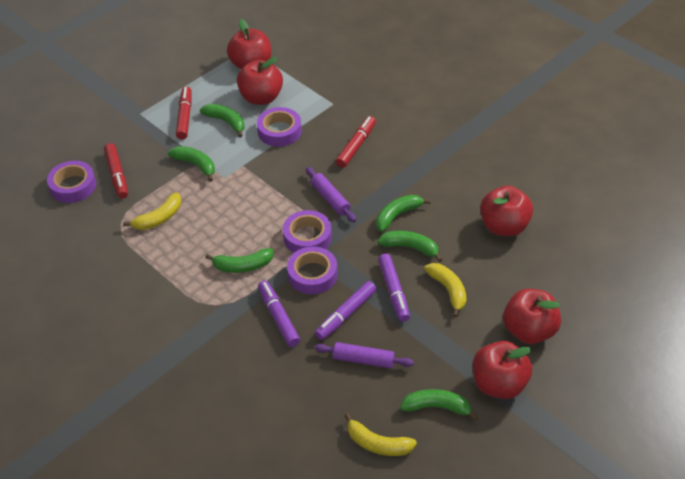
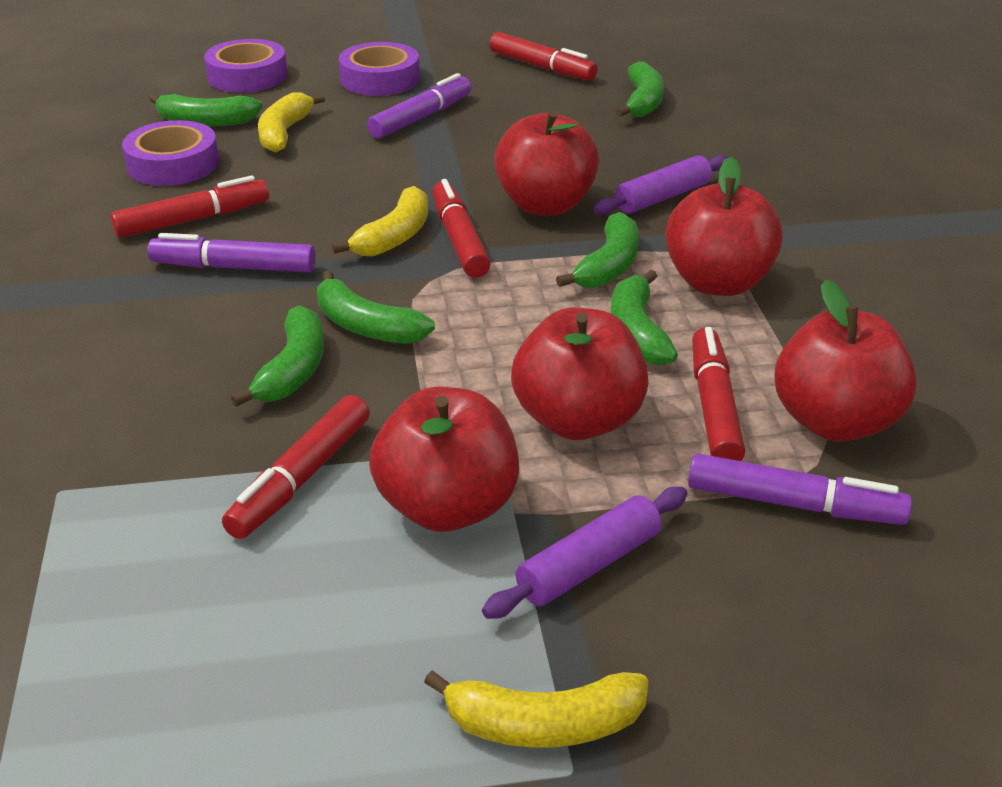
purple tape: [47,161,96,203] [257,107,302,147] [283,210,332,253] [287,246,338,294] = 4 -> [122,120,219,186] [204,39,287,92] [338,42,420,96] = 3
red marker: [104,143,128,199] [176,87,192,139] [336,116,376,168] = 3 -> [110,175,269,238] [222,395,370,539] [432,179,491,278] [489,32,598,80] [692,327,745,461] = 5

